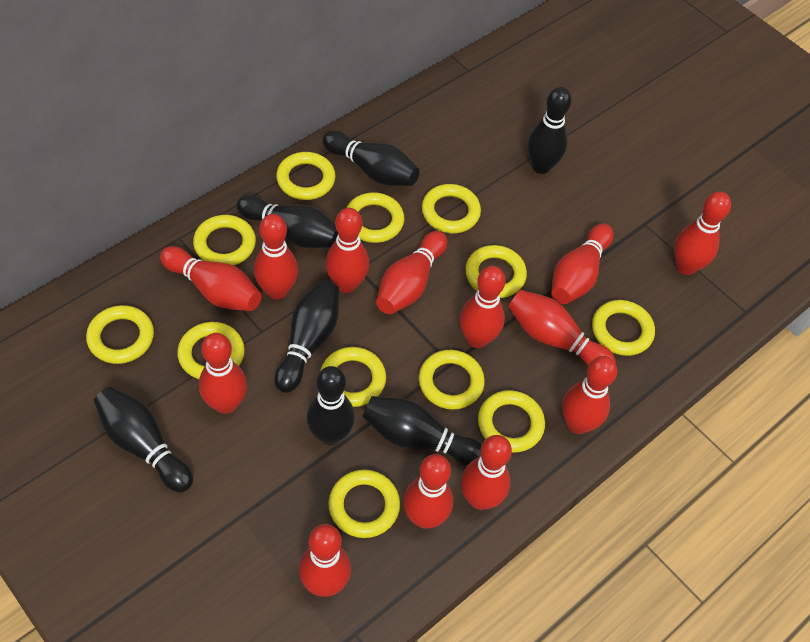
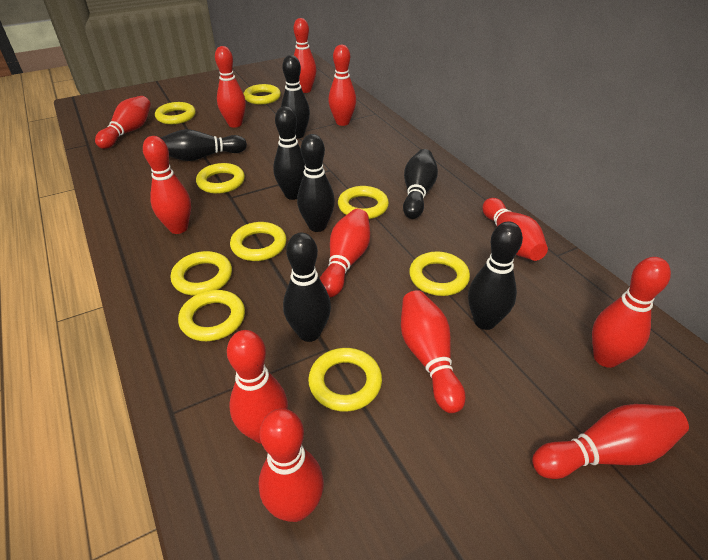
red bowling pin: [160,246,261,311] [199,333,247,414] [254,214,298,300] [299,524,351,597] [326,208,369,293] [376,231,447,314] [403,454,453,529] [460,266,505,348] [461,435,512,510] [508,290,616,366] [551,224,613,304] [562,356,617,434] [674,192,731,275] = 13 -> [95,96,151,149] [143,136,191,234] [215,46,246,128] [227,330,288,444] [258,408,324,522] [293,18,317,93] [320,209,370,297] [328,45,356,126] [401,290,466,413] [483,198,548,261] [532,404,689,479] [592,257,671,368] = 12
yellow ring: [86,305,154,364] [177,322,245,379] [193,215,256,266] [276,152,336,200] [320,347,386,407] [328,470,400,538] [347,192,404,243] [419,350,485,410] [422,184,481,233] [465,245,527,298] [478,390,545,453] [592,300,655,356] = 12 -> [155,102,196,124] [171,251,232,296] [178,290,245,341] [196,163,245,194] [230,222,287,261] [244,84,281,105] [308,348,382,412] [338,186,389,219] [409,251,470,296] = 9

